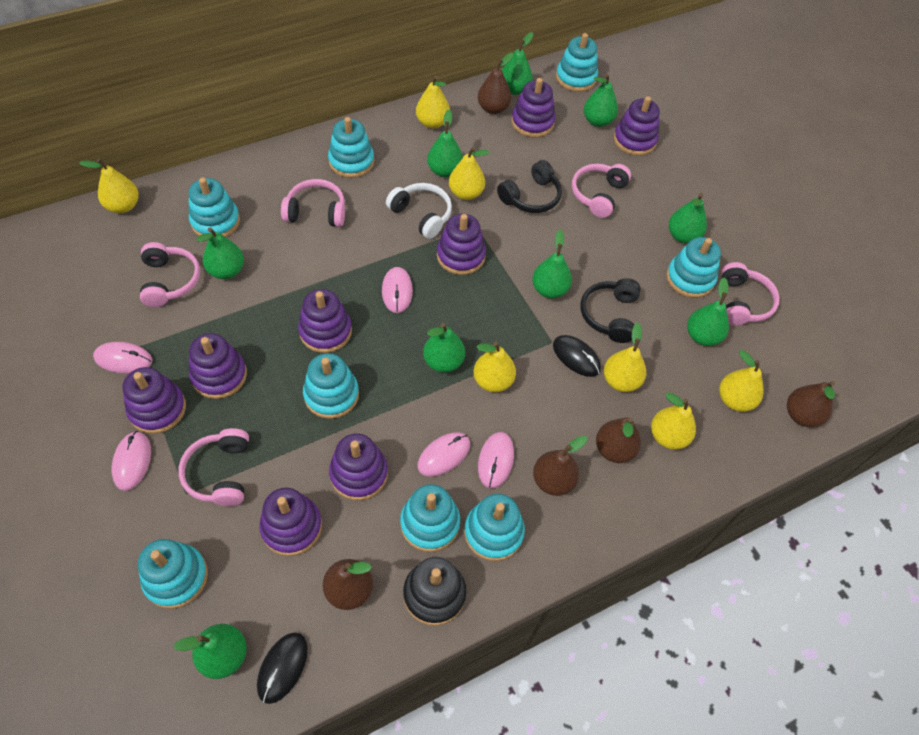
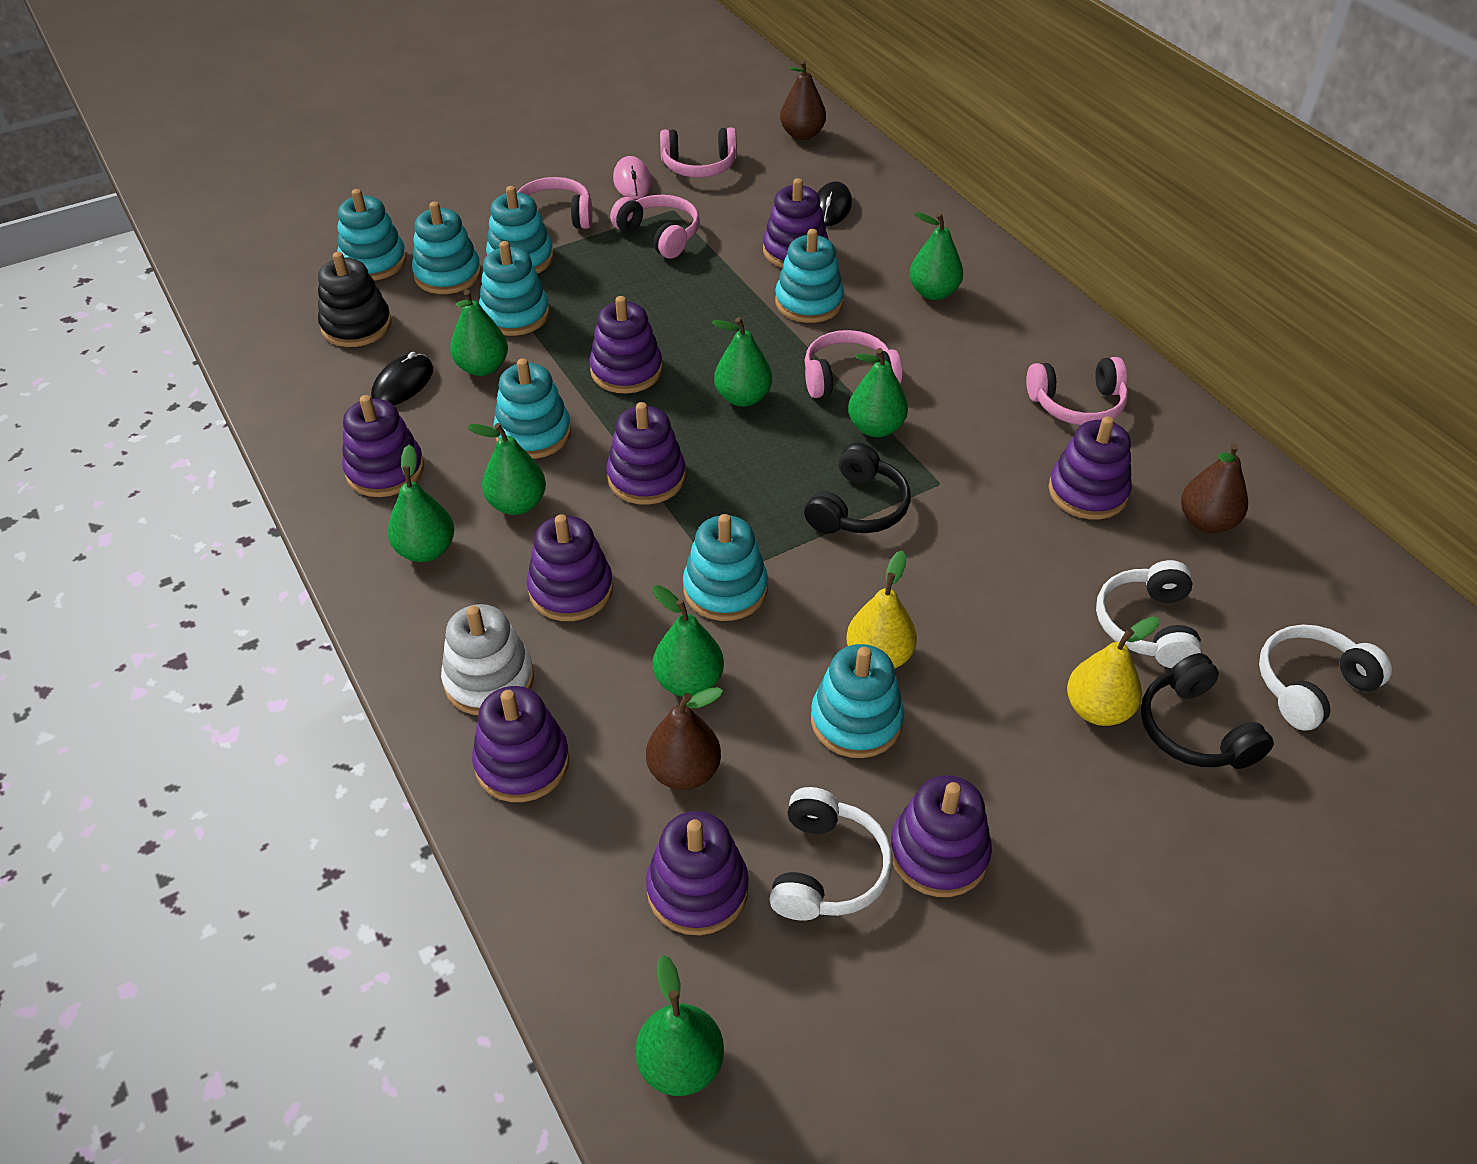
brown pear: [323,559,373,610] [478,53,513,114] [533,435,587,496] [596,417,641,463] [787,381,835,427] = 5 -> [646,687,723,790] [780,60,826,140] [1181,443,1248,533] = 3
green pear: [173,624,247,679] [196,227,244,279] [423,323,465,373] [427,110,463,177] [502,32,533,95] [532,229,572,298] [584,74,618,127] [669,193,707,243] [687,277,729,346] = 9 -> [388,445,454,562] [450,289,508,376] [467,423,546,515] [635,955,724,1096] [652,585,724,697] [712,317,772,406] [848,348,908,437] [909,212,963,300] = 8
pink mouse: [93,342,152,373] [112,431,151,491] [382,267,413,313] [418,432,470,477] [478,432,514,488] = 5 -> [613,156,652,199] = 1
purple stacking toy: [123,367,186,434] [189,333,247,399] [259,488,322,556] [298,289,352,353] [329,433,388,501] [437,214,486,275] [511,78,555,137] [614,96,660,156] = 8 -> [342,395,424,497] [472,686,570,802] [527,514,613,621] [589,296,663,394] [606,402,686,505] [646,811,749,935] [763,178,828,268] [890,775,992,897] [1049,416,1132,519] = 9
white headphones: [386,183,452,239] = 1 -> [769,787,893,921] [1096,560,1202,668] [1259,625,1392,731] = 3
white stacking toy: none = 0 -> [441,604,534,715] = 1
yellow pear: [79,159,139,213] [416,76,450,129] [449,147,490,200] [474,342,516,392] [604,323,646,392] [651,393,696,450] [719,350,764,412] = 7 -> [846,551,917,669] [1067,616,1159,726] = 2

